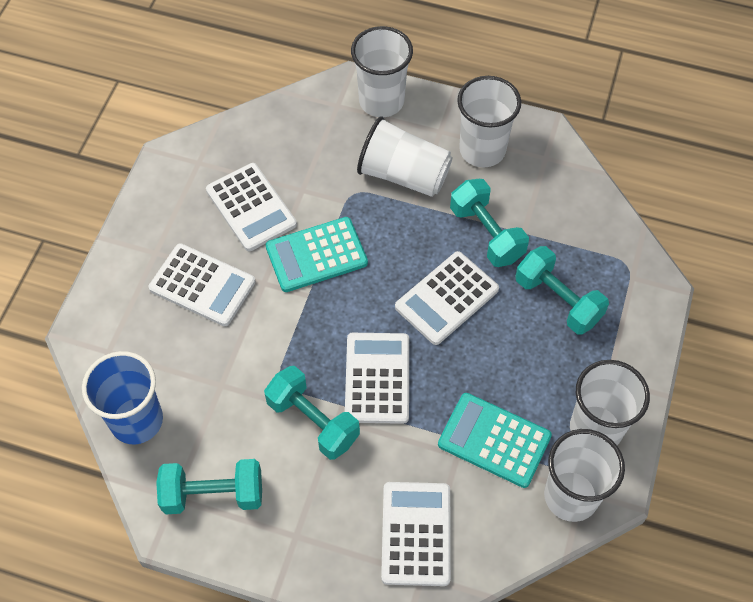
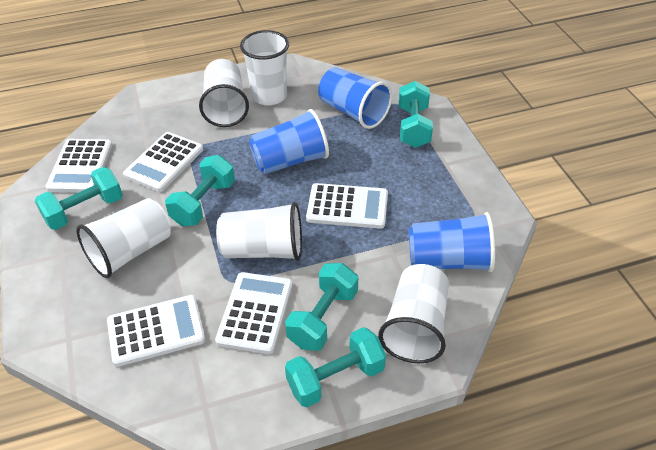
blue cup: [82,351,163,444] = 1 -> [249,109,329,174] [318,67,392,129] [409,212,495,272] = 3
turquoise calculator: [265,217,368,292] [438,393,552,488] = 2 -> none = 0
turquoise dumbbell: [156,459,262,514] [264,366,360,460] [450,179,529,267] [515,246,609,334] = 4 -> [34,167,123,230] [165,155,235,226] [285,263,358,351] [285,327,386,407] [399,81,433,148] = 5

